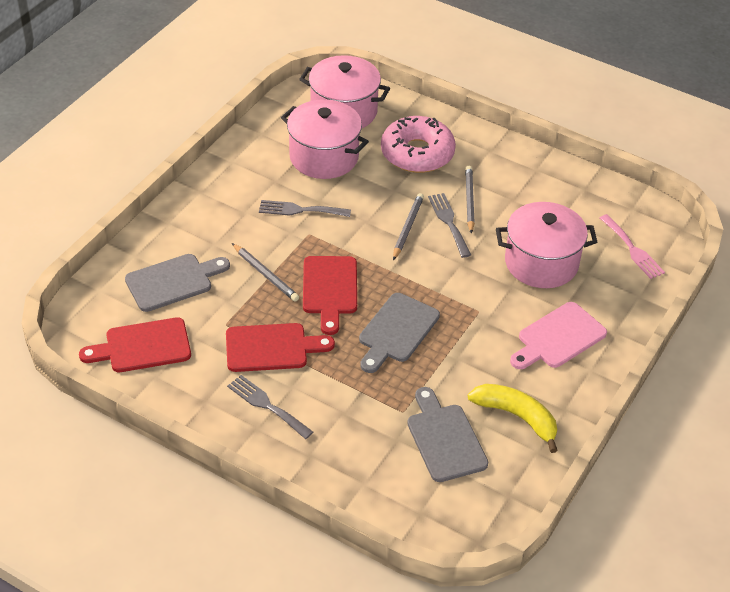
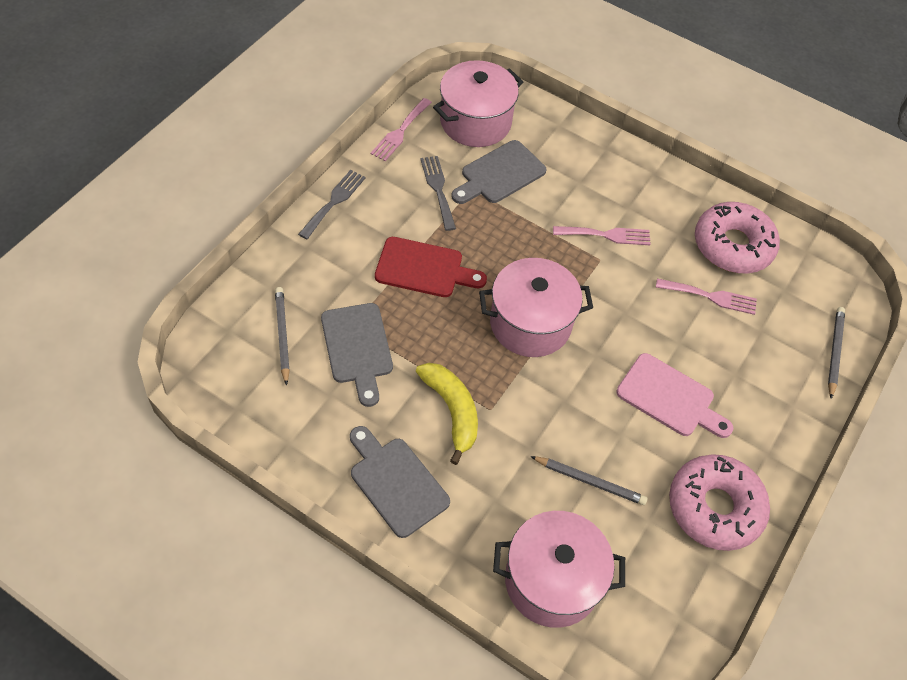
grey fork: [227,375,313,439] [259,200,351,217] [428,193,471,258] = 3 -> [298,170,366,239] [420,156,456,231] = 2
pink donut: [381,116,456,173] = 1 -> [669,454,770,551] [695,202,780,274] = 2
pink fork: [600,214,665,279] = 1 -> [371,98,432,161] [553,226,651,245] [656,278,757,315] = 3
red cutting board: [79,317,191,372] [226,323,335,372] [303,256,357,335] = 3 -> [375,237,487,297] = 1

